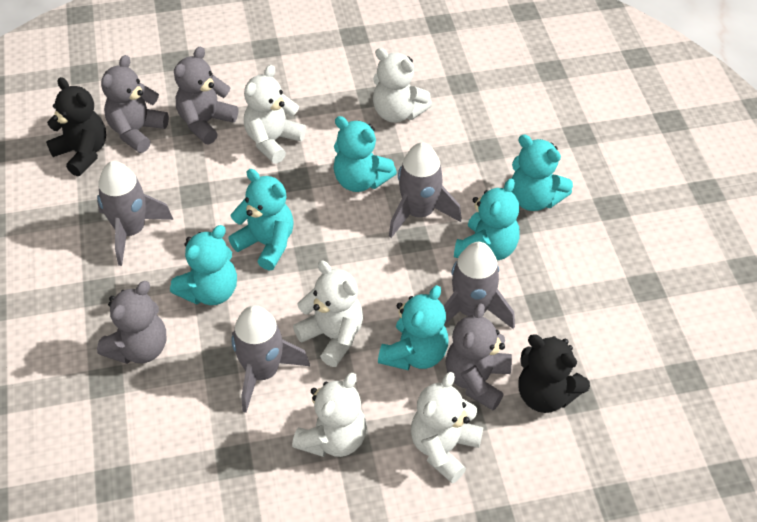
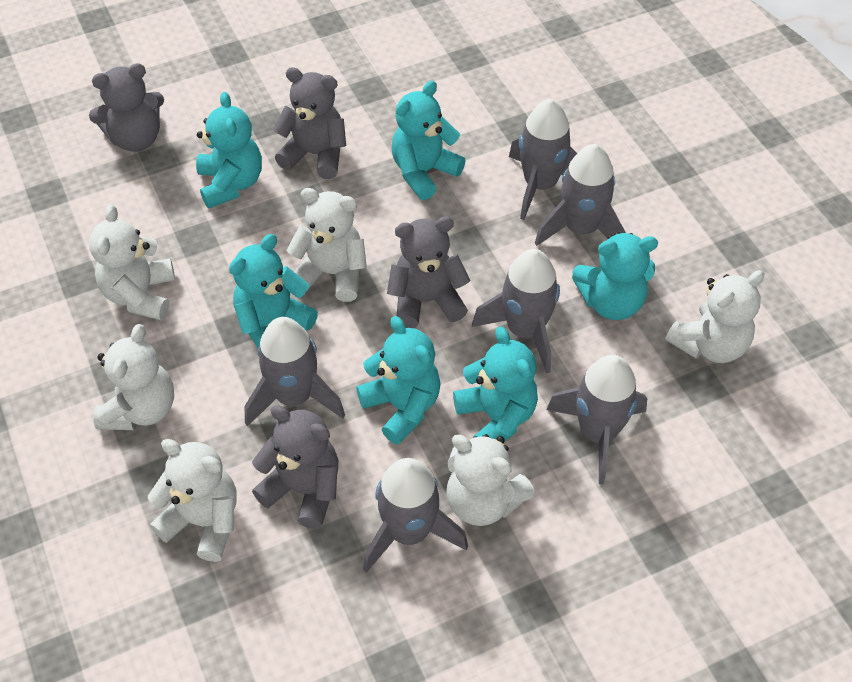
black teddy bear: [46,77,106,176] [518,334,590,413] = 2 -> none = 0
grey rocket: [97,161,174,266] [231,305,310,413] [389,142,462,238] [444,242,515,329] = 4 -> [245,317,345,426] [363,458,468,573] [472,249,560,374] [509,99,577,220] [535,144,626,246] [546,355,647,484] = 6
white teddy bear: [244,65,306,164] [292,373,367,457] [293,261,363,367] [373,48,432,123] [411,372,483,484] = 5 -> [89,205,175,321] [94,324,174,430] [148,439,236,562] [286,188,367,302] [446,434,535,526] [666,270,764,363] = 6

